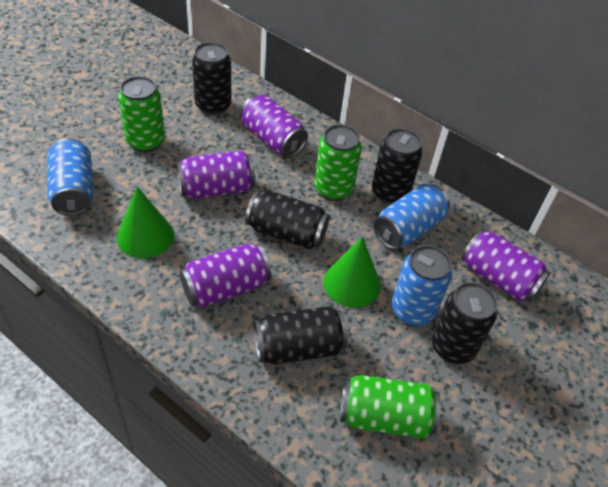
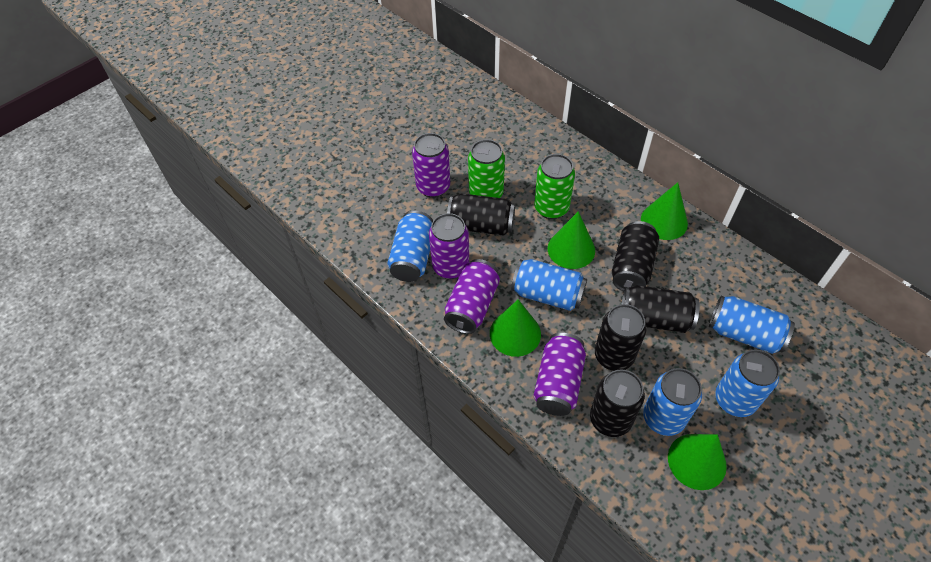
blue can: [47,138,93,216] [374,184,450,249] [392,245,452,326] = 3 -> [387,210,433,282] [511,259,587,311] [643,368,702,436] [709,295,795,354] [715,349,780,417] = 5
green can: [118,76,165,152] [315,124,362,201] [340,375,441,439] = 3 -> [468,139,505,198] [534,154,575,219] = 2
green cone: [117,187,174,258] [323,237,381,308] = 2 -> [490,299,541,357] [548,211,595,269] [641,182,688,240] [668,434,727,490] = 4

